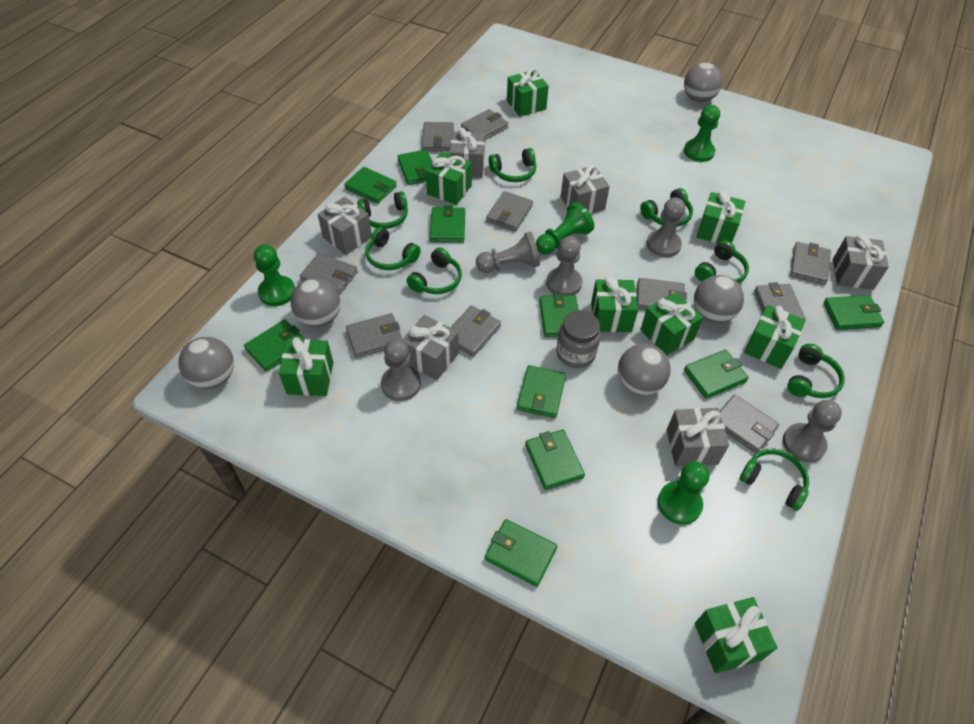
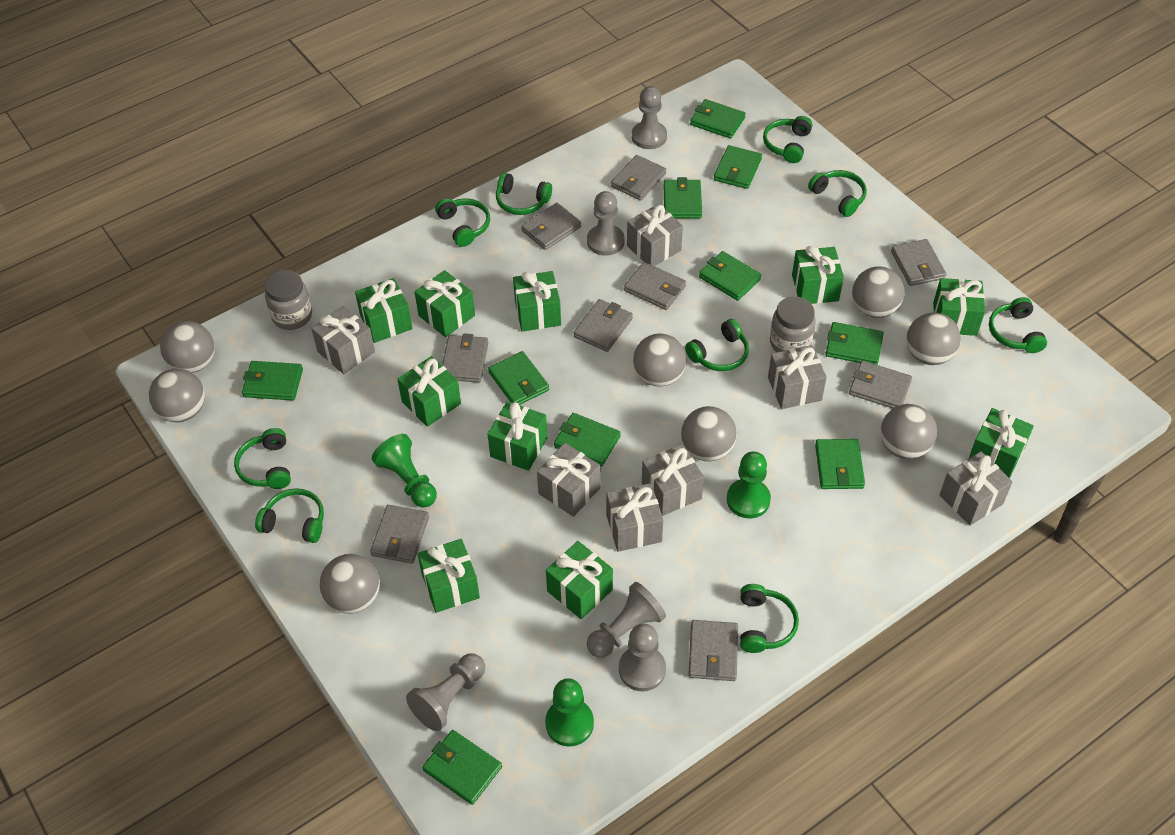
green gift: [279,337,333,396] [426,152,472,205] [507,68,549,117] [591,277,638,332] [640,292,703,356] [695,597,777,673] [696,191,745,243] [744,305,806,369] = 8 -> [355,278,413,343] [397,356,461,427] [415,270,475,337] [417,539,480,613] [488,401,547,471] [513,271,561,332] [546,541,613,619] [792,246,844,304] [933,278,985,336] [968,408,1034,478] = 10
green headphones: [357,191,408,229] [365,227,421,270] [406,247,462,294] [489,148,536,182] [640,188,693,227] [695,240,749,283] [740,449,809,511] [787,344,845,398] = 8 -> [234,428,291,489] [255,488,324,543] [435,198,490,247] [496,172,552,215] [685,319,749,371] [740,584,799,653] [763,116,813,163] [808,170,867,217] [989,297,1047,353] = 9
green pawn: [254,245,295,306] [536,202,594,254] [658,461,709,525] [684,105,720,162] = 4 -> [372,434,437,508] [545,678,594,747] [727,452,771,518] = 3
grey ball: [178,337,234,389] [290,278,341,327] [618,344,671,395] [684,62,723,102] [694,275,744,323] = 5 -> [149,368,205,422] [160,321,215,373] [320,554,380,614] [633,333,686,387] [681,406,737,461] [852,266,904,318] [880,404,937,459] [906,312,961,365] = 8
grey gift: [318,197,372,255] [402,315,459,380] [450,128,485,178] [561,165,610,214] [667,408,729,467] [833,234,889,290] = 6 -> [311,306,375,374] [537,443,601,517] [606,483,663,552] [627,204,683,266] [642,444,704,516] [768,345,827,409] [940,451,1013,526] = 7
grey jar: [556,310,601,368] = 1 -> [265,270,312,330] [770,296,816,352] = 2
grey wallet: [300,253,358,295] [346,313,402,358] [422,122,454,152] [450,305,501,357] [461,109,508,140] [486,191,533,231] [637,278,687,310] [720,394,779,453] [754,282,805,320] [790,242,831,285] = 10 -> [370,505,429,564] [442,333,488,382] [521,203,581,250] [574,299,633,352] [611,155,666,201] [624,262,686,310] [688,620,738,681] [849,360,912,408] [891,239,946,286] = 9

